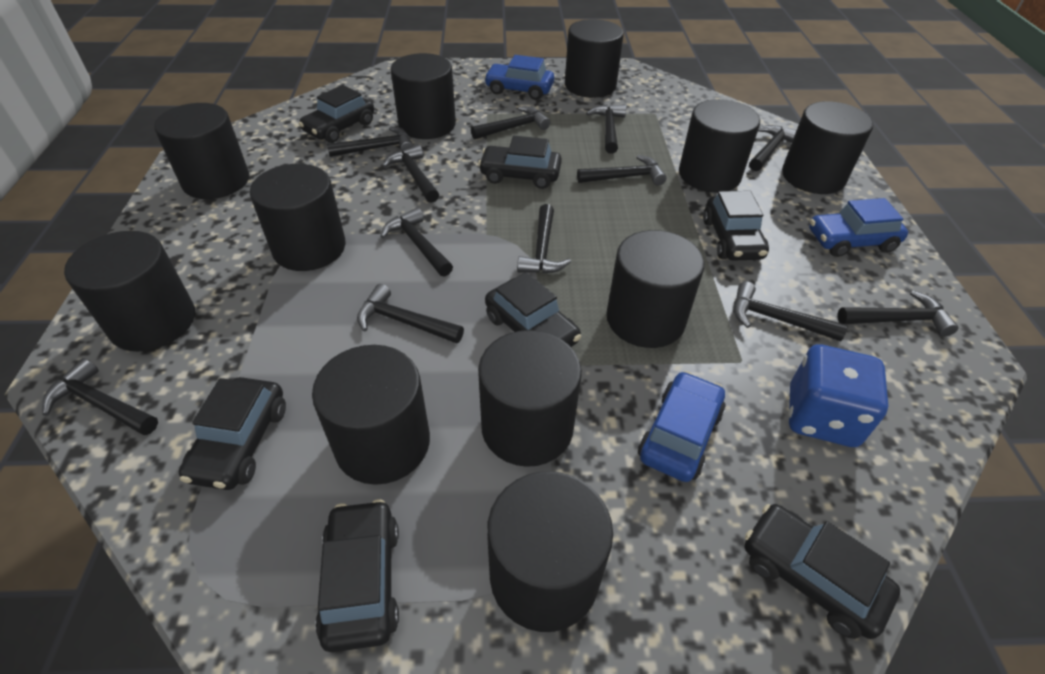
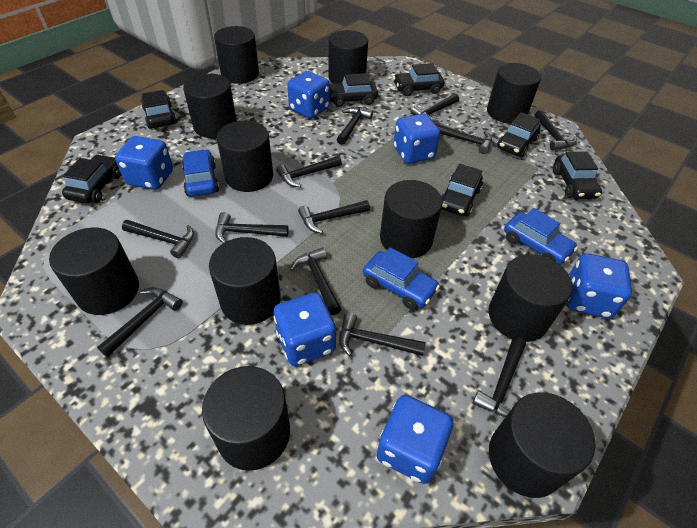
blue dice: [788,344,888,447] = 1 -> [115,136,173,190] [274,292,336,366] [287,71,330,119] [377,395,453,484] [393,114,440,164] [567,253,632,318] = 6

